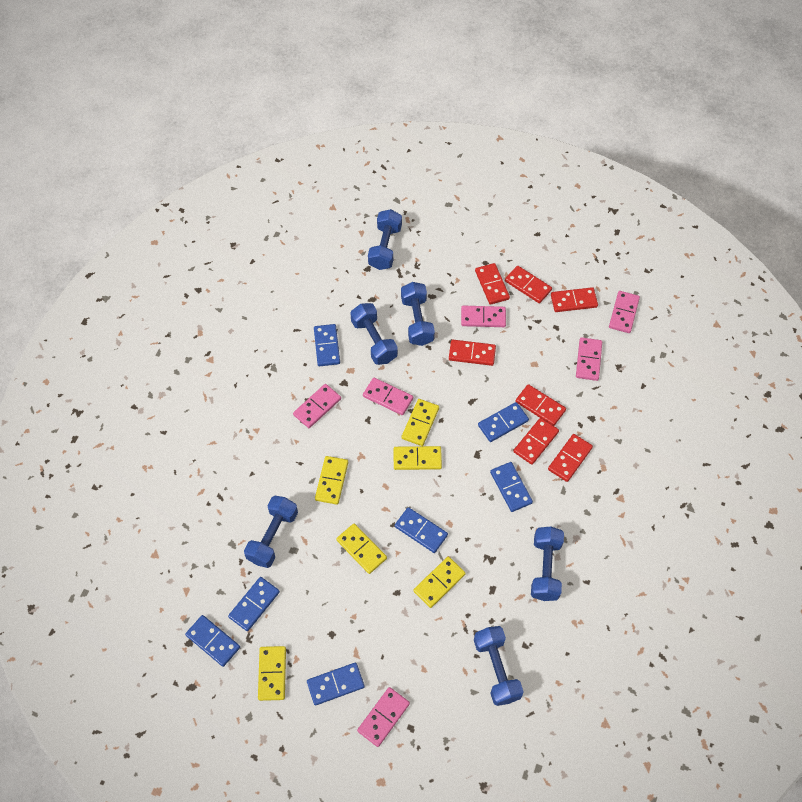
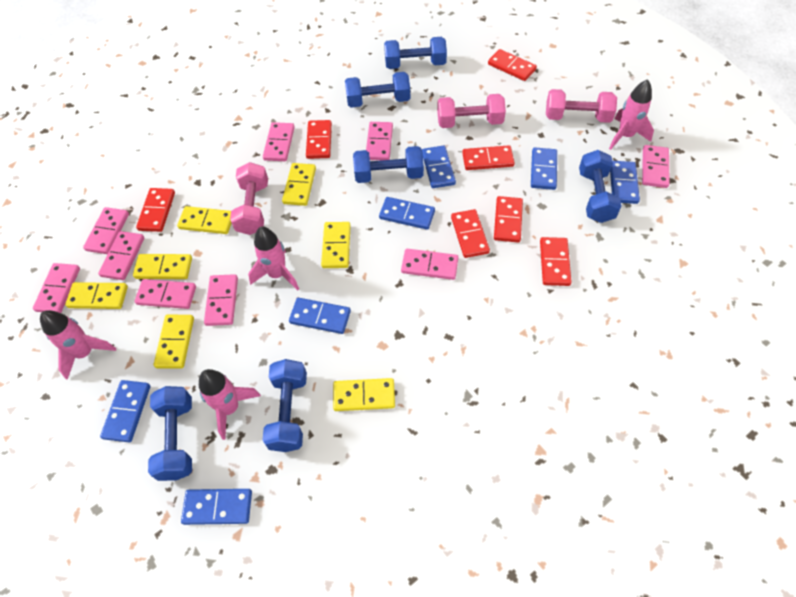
pink domino: [293,384,341,428] [357,687,410,747] [363,378,413,415] [461,306,506,327] [576,337,602,381] [609,291,640,333] = 6 -> [33,263,80,313] [83,207,129,254] [98,231,144,280] [135,279,196,309] [204,274,238,326] [263,122,295,161] [366,122,393,160] [401,249,458,280] [642,145,670,188] = 9
pink dumbbell: none = 0 -> [230,162,268,235] [437,94,506,128] [546,89,617,123] = 3
pink rocket: none = 0 -> [40,310,116,380] [199,369,261,440] [248,226,299,291] [609,79,654,150] = 4
yellow domino: [258,646,286,701] [315,456,348,505] [336,524,387,574] [394,446,442,470] [402,399,439,446] [413,557,466,608] = 6 -> [65,282,128,309] [133,254,192,279] [154,315,194,369] [177,206,232,234] [282,163,316,206] [321,222,351,268] [333,378,395,411] = 7

